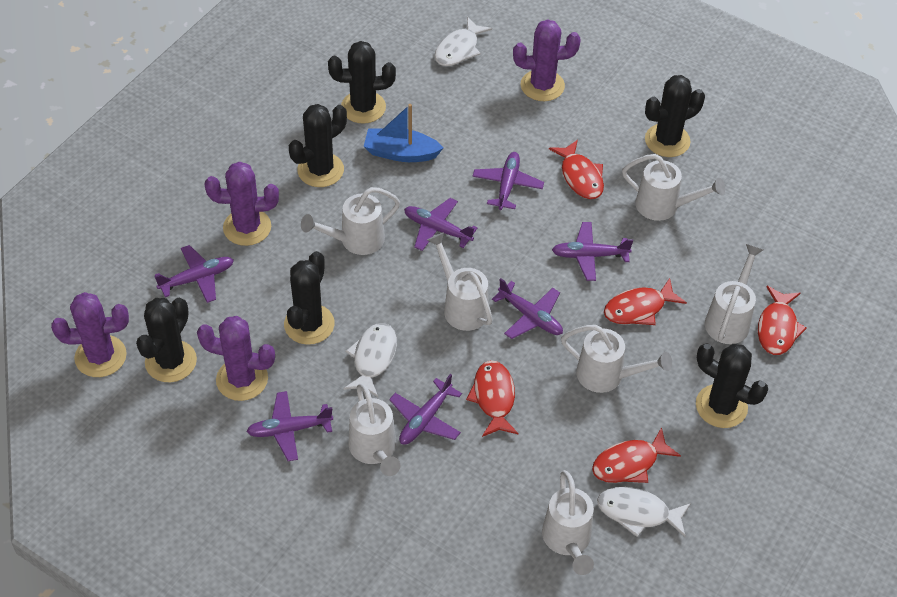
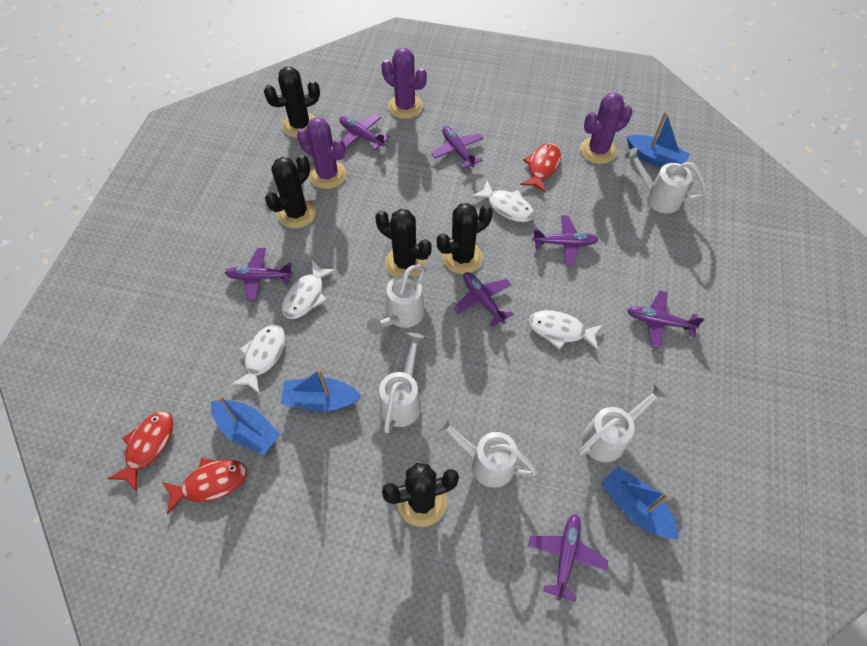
black cactus: [136,298,197,382] [284,251,335,345] [289,104,347,187] [328,41,396,124] [645,75,705,157] [696,343,768,428] = 6 -> [264,67,320,138] [265,154,316,228] [375,209,432,277] [382,463,459,527] [437,203,493,274] = 5
blue boat: [364,104,443,162] = 1 -> [211,396,280,455] [280,369,362,412] [601,466,679,539] [627,111,690,168] = 4
purple cactus: [51,292,129,377] [197,316,275,401] [205,162,279,246] [513,19,581,101] = 4 -> [297,117,346,189] [381,47,427,119] [580,92,632,164] = 3
red fish: [466,360,519,437] [549,140,604,199] [592,427,681,483] [604,278,687,325] [758,286,807,355] = 5 -> [108,411,173,491] [162,458,247,515] [520,143,561,192] = 3
white fish: [344,323,397,397] [435,17,492,66] [597,487,691,537] = 3 -> [231,325,285,394] [282,260,337,319] [471,181,534,222] [528,310,603,351] = 4
white watering can: [301,187,400,255] [348,383,400,476] [427,232,493,331] [542,470,594,575] [561,325,672,393] [622,154,725,221] [705,244,763,344] = 7 -> [367,264,425,335] [379,332,424,433] [434,414,537,488] [578,383,668,462] [625,147,707,214] = 5

